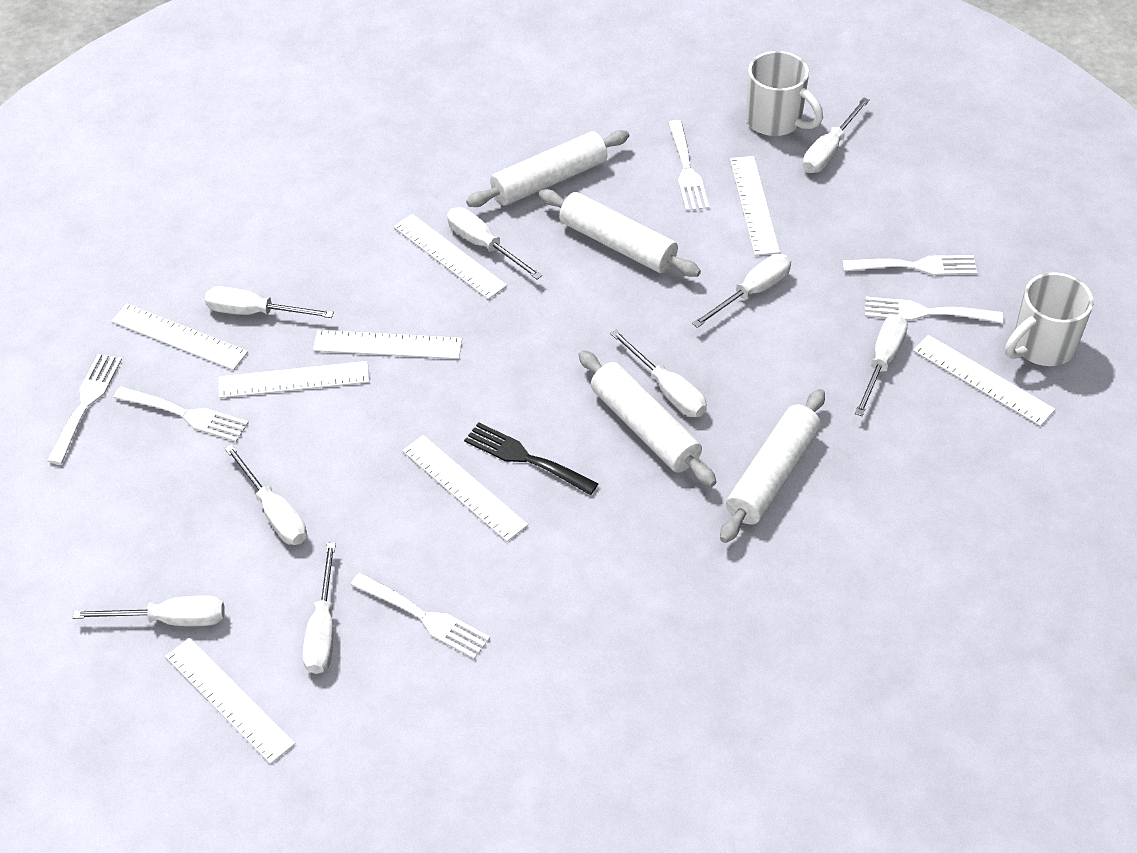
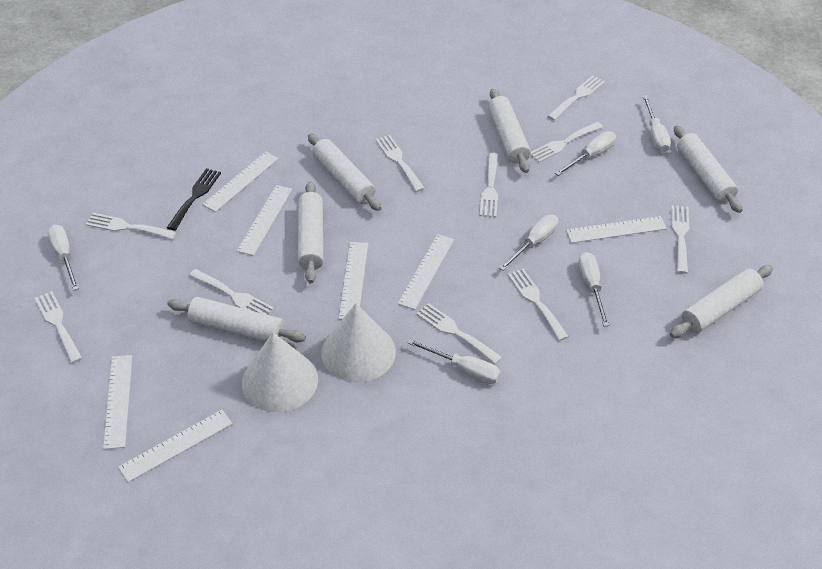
white cone: none = 0 -> [242,332,318,412] [321,303,396,382] = 2
white fork: [47,354,122,464] [114,386,249,442] [351,573,490,659] [668,120,709,211] [842,255,977,275] [865,297,1003,323] = 6 -> [35,291,82,363] [86,213,177,239] [189,269,274,315] [376,135,425,192] [416,303,502,364] [479,153,499,217] [508,269,569,341] [531,122,603,162] [548,75,605,120] [671,205,689,274] = 10
white mug: [746,51,823,136] [1005,272,1093,366] = 2 -> none = 0
white rolling pin: [466,130,629,207] [539,189,701,277] [578,350,717,487] [720,389,825,543] = 4 -> [167,297,306,342] [298,181,324,283] [308,133,382,211] [488,88,531,173] [670,265,773,338] [674,125,743,213] = 6
white ruler: [111,304,248,370] [165,638,295,764] [219,361,369,398] [313,330,462,359] [393,214,507,299] [402,435,528,542] [730,156,780,256] [913,335,1055,426] = 8 -> [103,355,132,449] [118,410,233,482] [202,152,279,212] [237,185,292,256] [339,242,368,319] [397,234,454,310] [566,216,667,243] = 7
white screwdriver: [73,595,225,626] [205,286,334,318] [225,445,307,545] [303,543,336,674] [447,207,542,279] [610,330,707,417] [692,254,791,328] [803,97,870,173] [855,315,908,416] = 9 -> [48,225,79,291] [407,339,501,384] [499,215,558,271] [555,131,616,176] [579,252,609,326] [643,95,671,152] = 6

